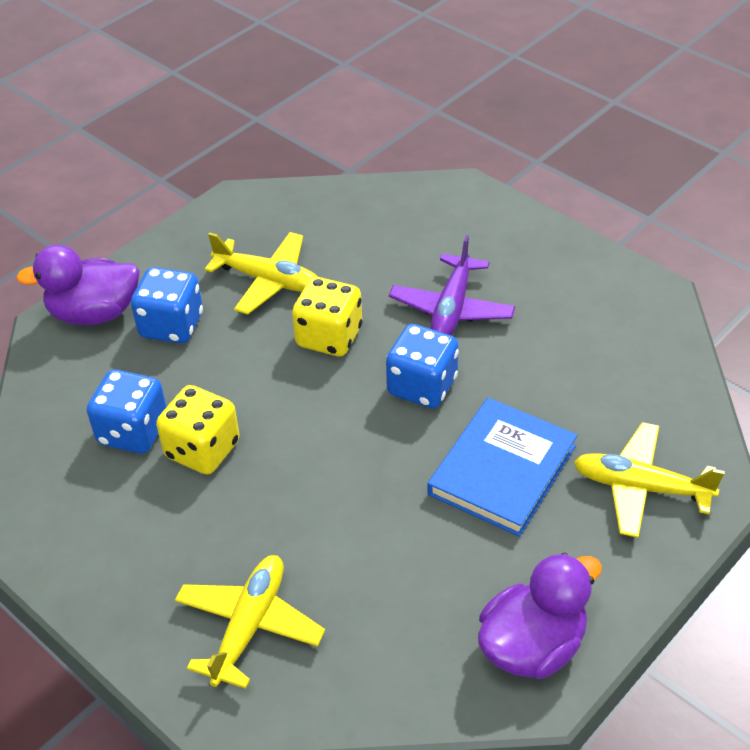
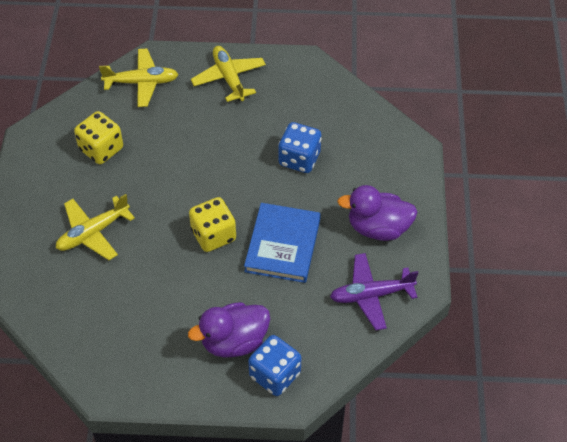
blue dice: [87,369,167,454] [131,267,203,344] [386,324,459,408] = 3 -> [248,335,301,396] [278,122,322,173] = 2

